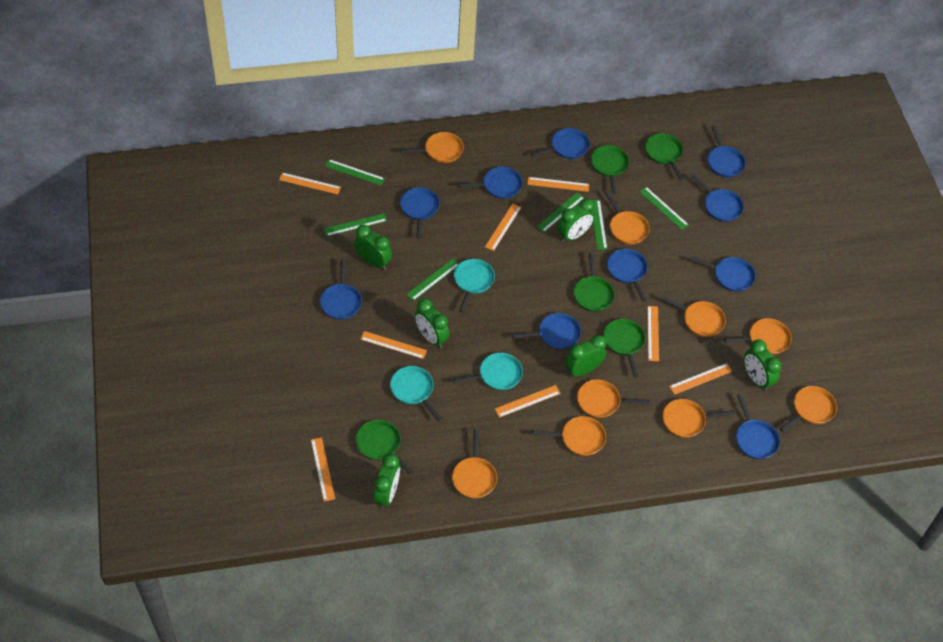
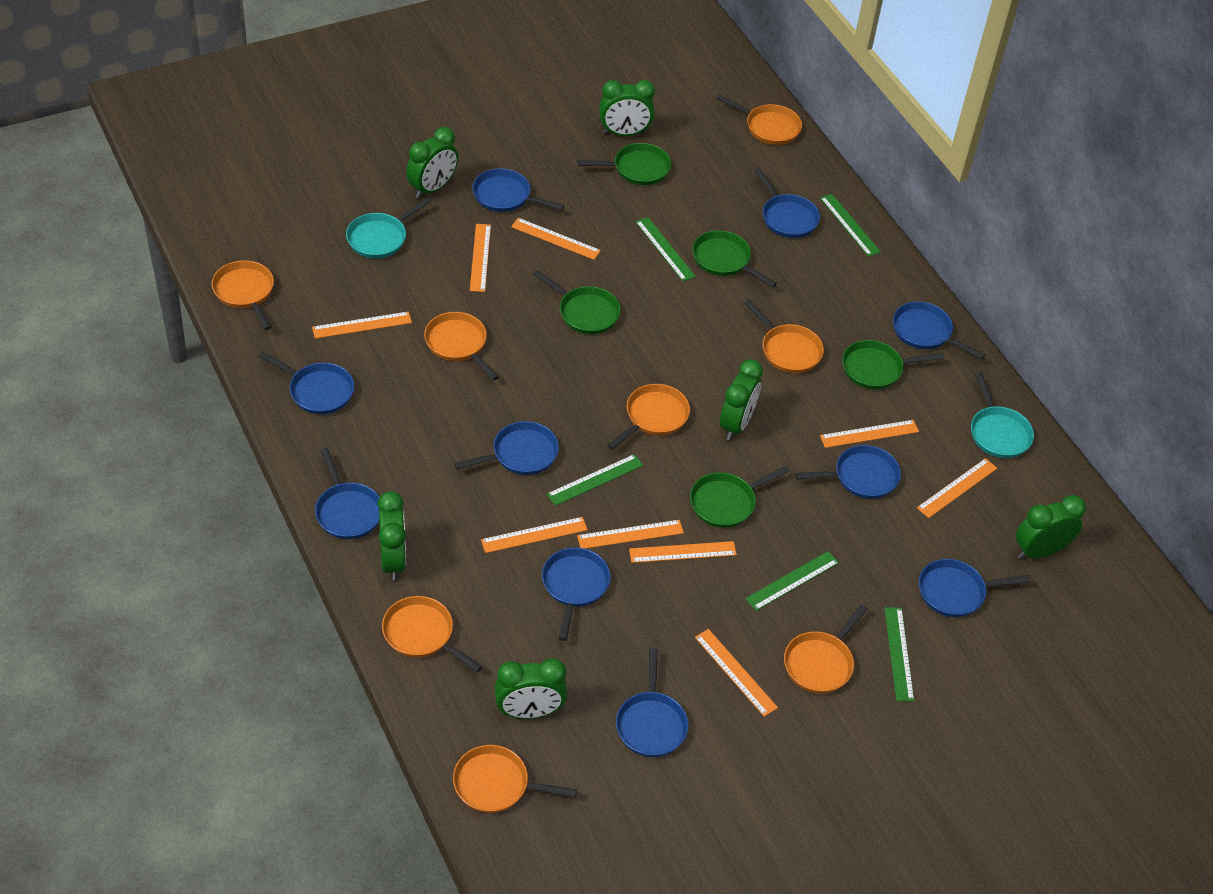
green ruler: [324,213,387,236] [325,159,385,185] [406,259,459,301] [537,193,584,232] [592,200,607,250] [639,187,689,230] = 6 -> [547,454,643,506] [636,217,696,281] [745,551,839,611] [820,194,881,257] [884,607,914,701] = 5
orange pan: [400,132,464,163] [452,429,497,499] [533,416,606,456] [577,379,650,418] [605,192,650,244] [660,295,726,337] [663,399,735,438] [724,318,792,355] [780,386,837,432] = 9 -> [211,260,274,330] [382,596,482,672] [424,312,499,380] [453,745,577,813] [607,384,690,449] [716,95,802,145] [744,300,824,373] [784,604,868,694] = 8
orange ruler: [279,172,341,194] [311,438,335,502] [360,331,427,359] [485,203,521,251] [495,385,561,418] [528,177,589,192] [648,306,659,361] [669,363,732,395] = 8 -> [312,311,412,339] [470,224,491,292] [481,517,588,553] [511,218,601,260] [577,520,684,549] [629,541,737,563] [695,629,778,717] [820,420,919,448] [917,458,997,518] = 9
turquoise pan: [390,366,442,421] [453,353,523,390] [454,259,495,313] = 3 -> [346,198,431,258] [971,372,1034,458] = 2

